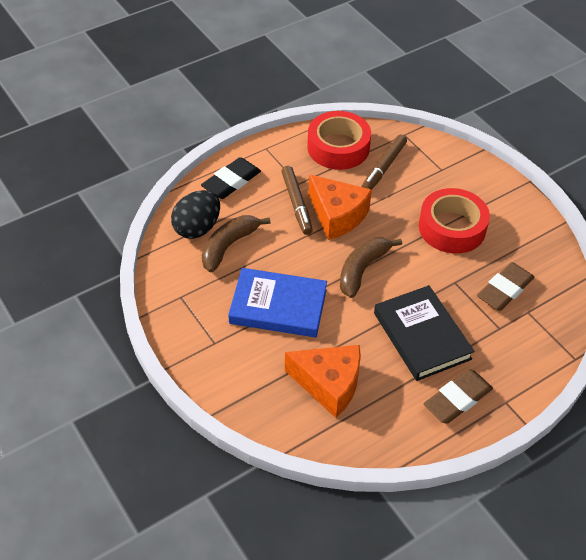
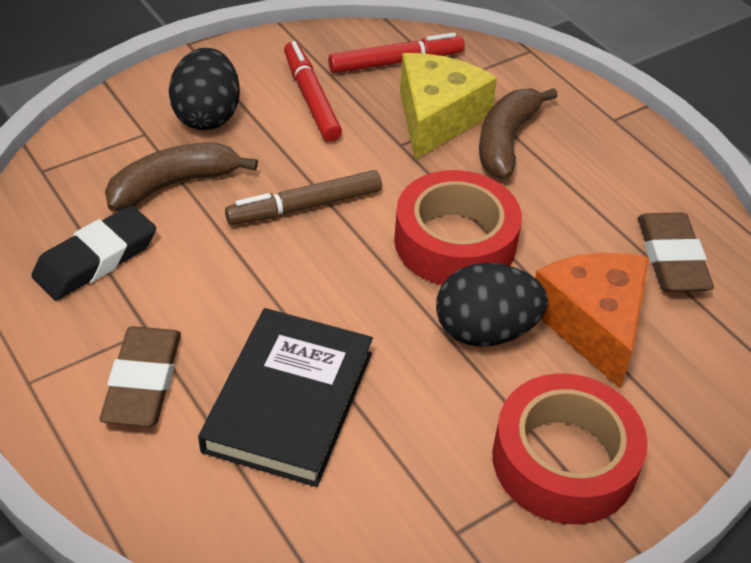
black egg: [171,190,220,239] = 1 -> [169,48,240,130] [436,263,548,347] = 2
blue book: [228,268,327,337] = 1 -> none = 0
brown marker: [281,166,313,235] [361,135,407,189] = 2 -> [225,170,382,225] = 1
orange cheese: [285,345,361,418] [308,174,372,240] = 2 -> [535,253,649,388] = 1
red marker: none = 0 -> [284,41,342,141] [328,33,465,73] = 2
yellow cheese: none = 0 -> [400,53,497,160] = 1

